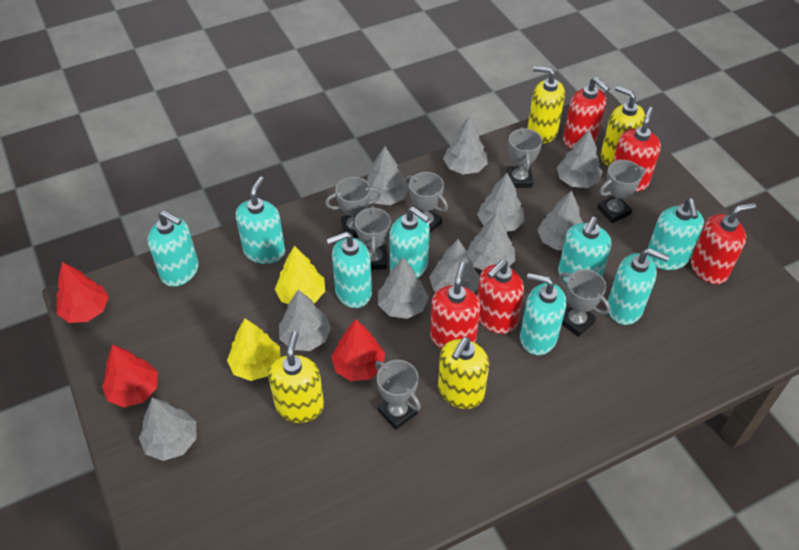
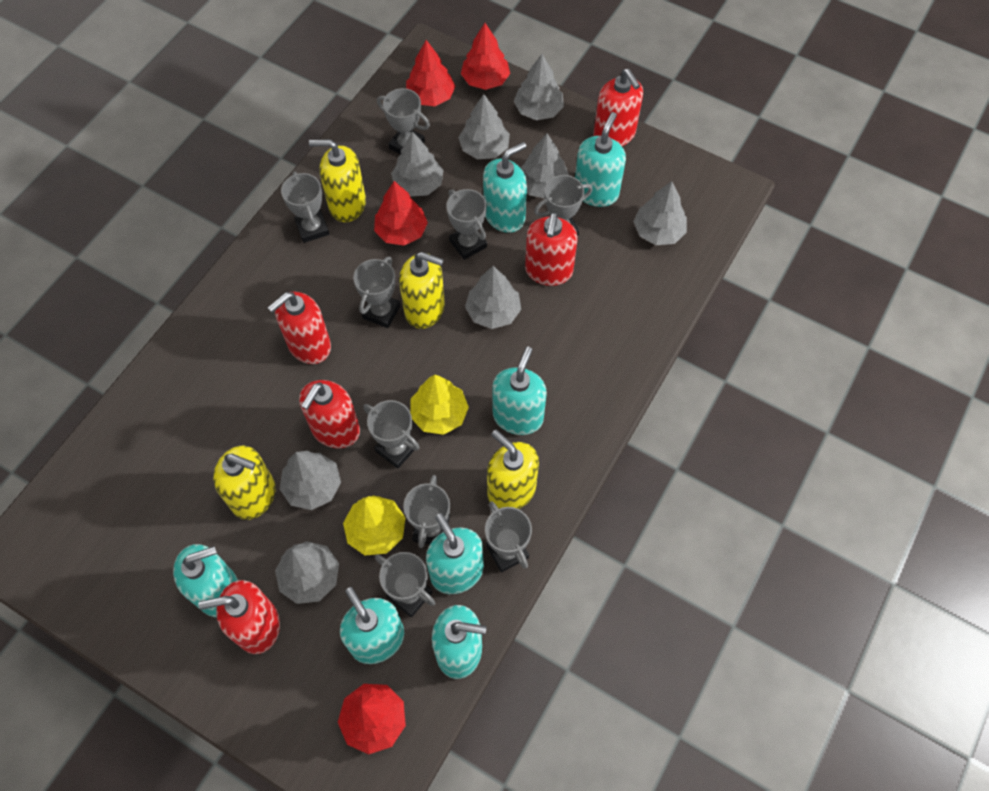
grey tree: [139,398,197,461] [279,290,331,351] [367,146,408,205] [378,257,429,319] [429,239,479,293] [443,116,488,174] [467,212,515,271] [477,173,525,231] [537,190,583,250] [557,129,602,188] = 10 -> [275,541,339,604] [280,451,341,510] [391,131,444,196] [459,94,510,159] [465,266,521,329] [514,54,564,120] [520,134,569,198] [633,181,687,245] = 8
grey trophy: [325,177,382,238] [355,206,391,270] [375,360,421,430] [405,172,448,234] [507,127,542,188] [559,269,610,337] [597,160,645,223] = 7 -> [281,171,329,243] [353,256,400,328] [363,400,420,469] [375,552,435,617] [377,88,430,154] [403,475,450,548] [447,189,487,260] [485,501,532,572] [534,175,593,236] = 9
red tree: [56,262,109,323] [102,345,158,408] [331,319,385,381] = 3 -> [338,684,406,754] [374,181,428,245] [406,40,456,106] [461,23,510,90] = 4
turquoise soap dispenser: [148,211,199,287] [236,177,285,264] [327,232,372,308] [389,207,430,278] [520,273,566,355] [558,217,612,283] [608,248,669,325] [647,199,704,270] = 8 -> [173,544,238,617] [340,587,404,664] [426,513,484,594] [432,605,486,679] [483,142,527,233] [492,347,547,435] [575,112,626,207] = 7

